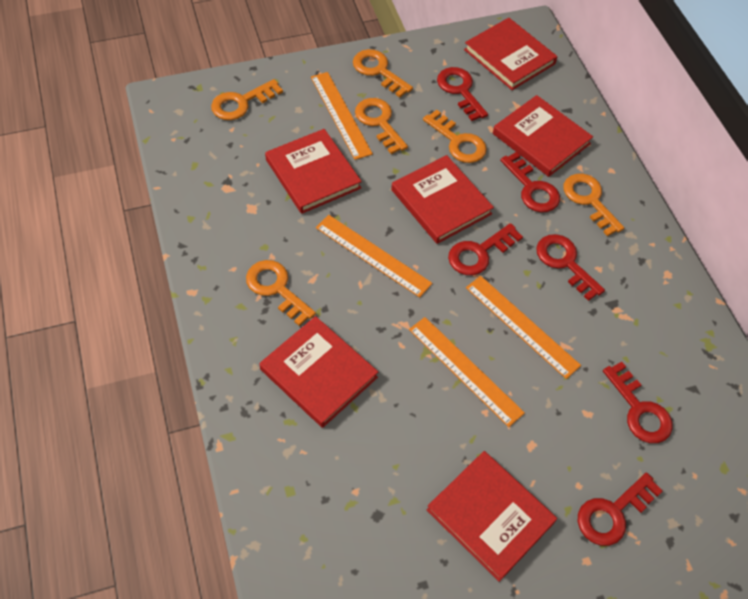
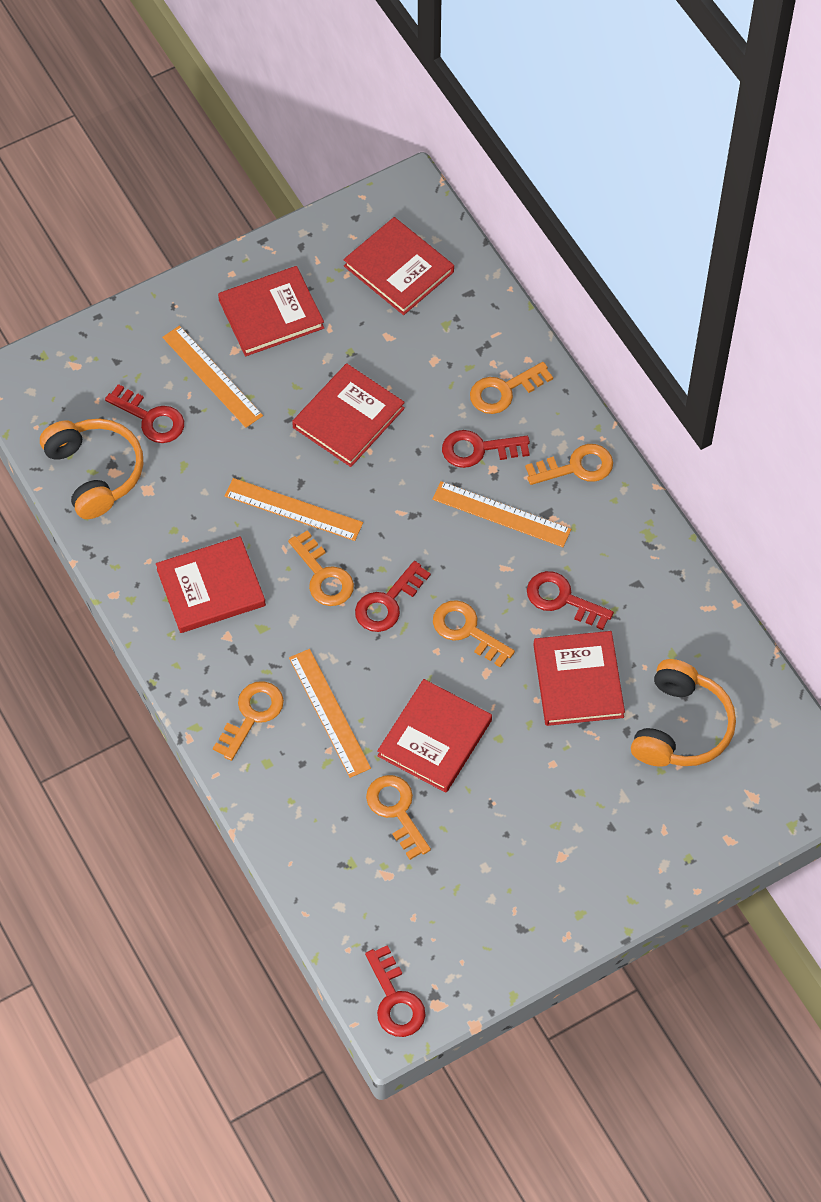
orange headphones: none = 0 -> [40,419,143,519] [631,659,736,767] = 2
red key: [437,67,488,121] [448,223,523,275] [500,152,560,212] [536,234,605,301] [578,473,663,546] [603,362,673,443] = 6 -> [105,384,184,443] [355,561,431,632] [365,945,426,1037] [442,430,530,468] [527,571,614,630] = 5

